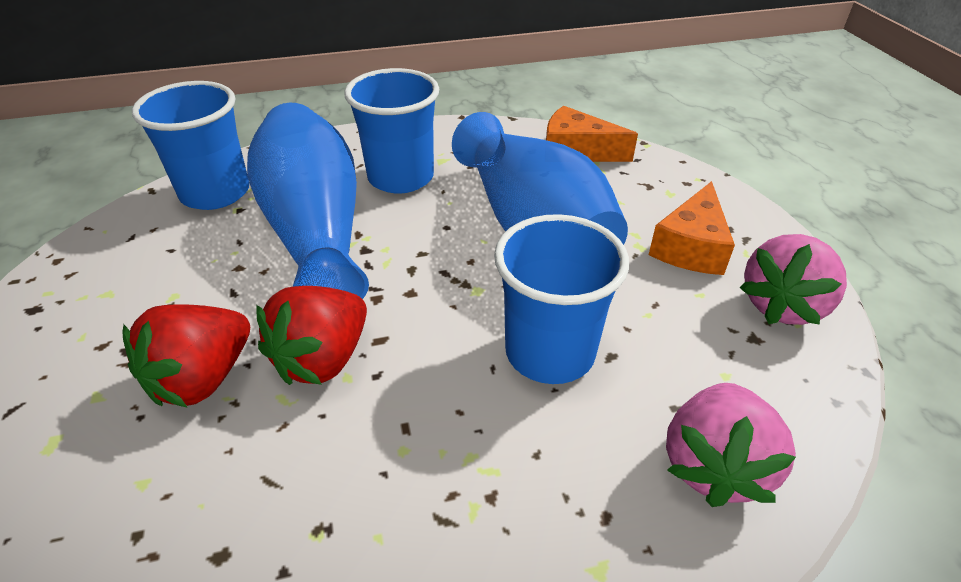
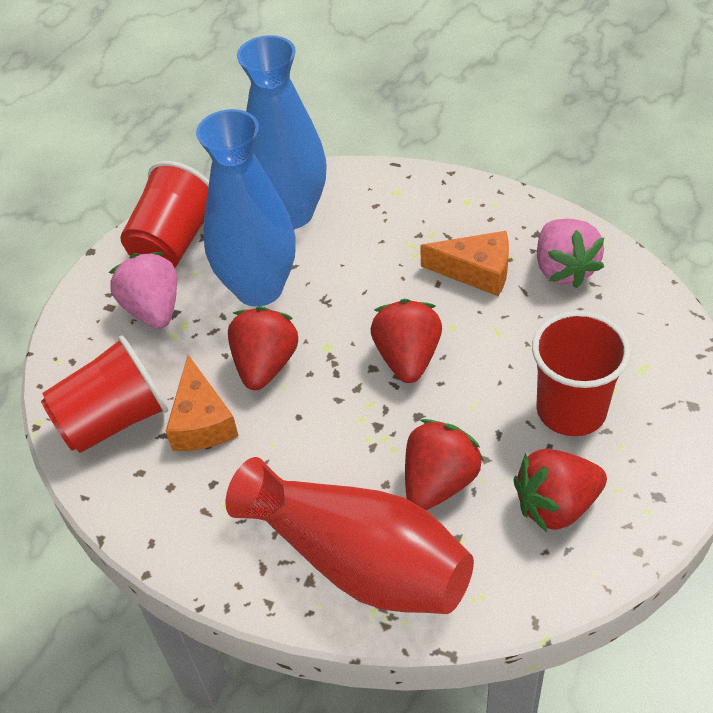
blue cup: [132,81,250,210] [344,68,439,194] [494,214,629,384] = 3 -> none = 0
red cup: none = 0 -> [41,335,168,453] [120,161,209,268] [532,311,630,436] = 3
red strawberry: [122,304,250,408] [257,286,367,385] = 2 -> [228,306,298,390] [371,299,442,383] [405,419,484,510] [513,449,607,532] = 4
red vase: none = 0 -> [225,457,474,614] = 1

